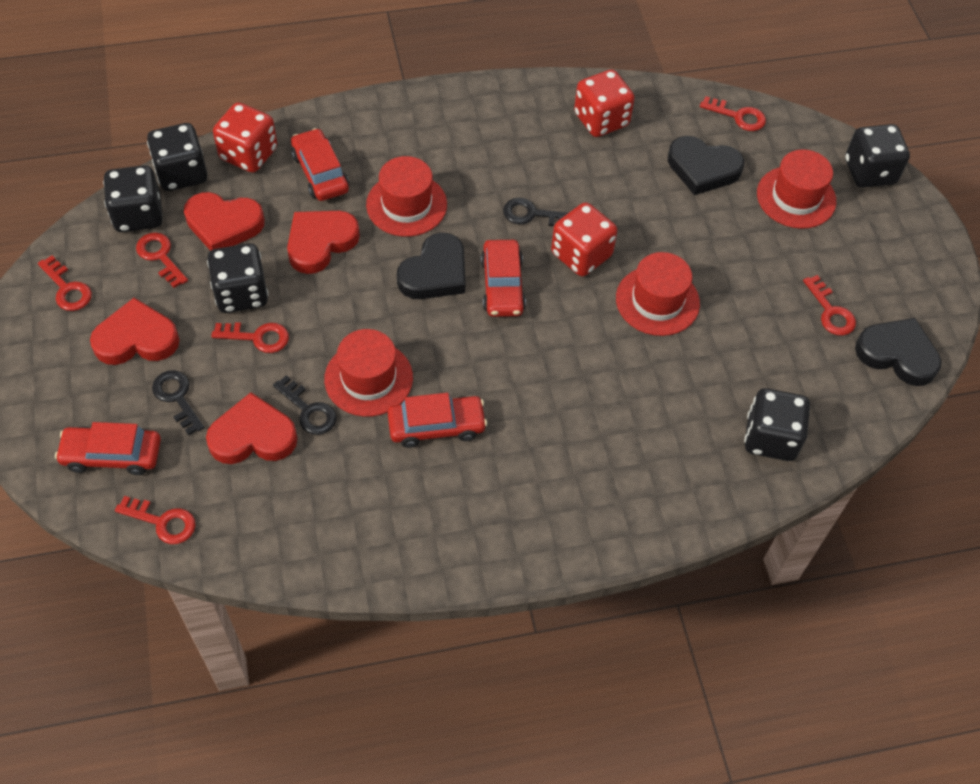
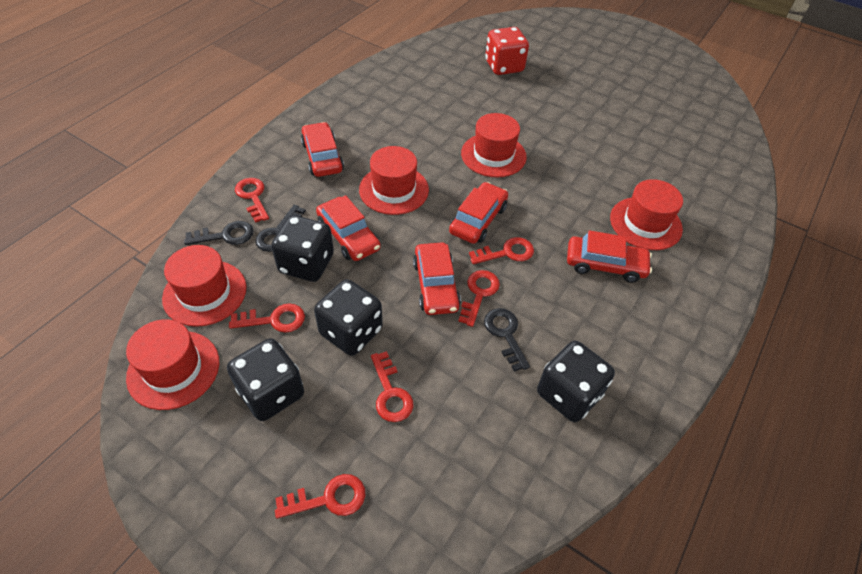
black dice: [103,165,163,232] [147,123,207,191] [207,243,268,313] [744,388,810,461] [845,124,910,188] = 5 -> [227,338,304,421] [271,215,334,282] [314,279,383,356] [537,341,615,422] = 4
black heart: [397,232,466,299] [668,136,744,195] [855,318,942,386] = 3 -> none = 0
red car: [55,422,161,475] [291,128,349,201] [387,393,487,448] [481,240,526,317] = 4 -> [301,122,344,177] [316,195,381,261] [413,243,461,315] [449,182,508,244] [567,230,652,283] = 5
red dice: [213,102,277,173] [551,202,617,276] [574,69,635,137] = 3 -> [485,27,529,75] = 1
red hat: [324,329,413,417] [366,156,447,237] [616,252,700,336] [757,149,836,229] = 4 -> [126,319,219,410] [162,245,246,327] [359,146,429,215] [461,113,527,178] [610,179,683,250] = 5
red heart: [90,298,180,365] [184,192,265,251] [206,392,298,464] [287,211,360,274] = 4 -> none = 0

